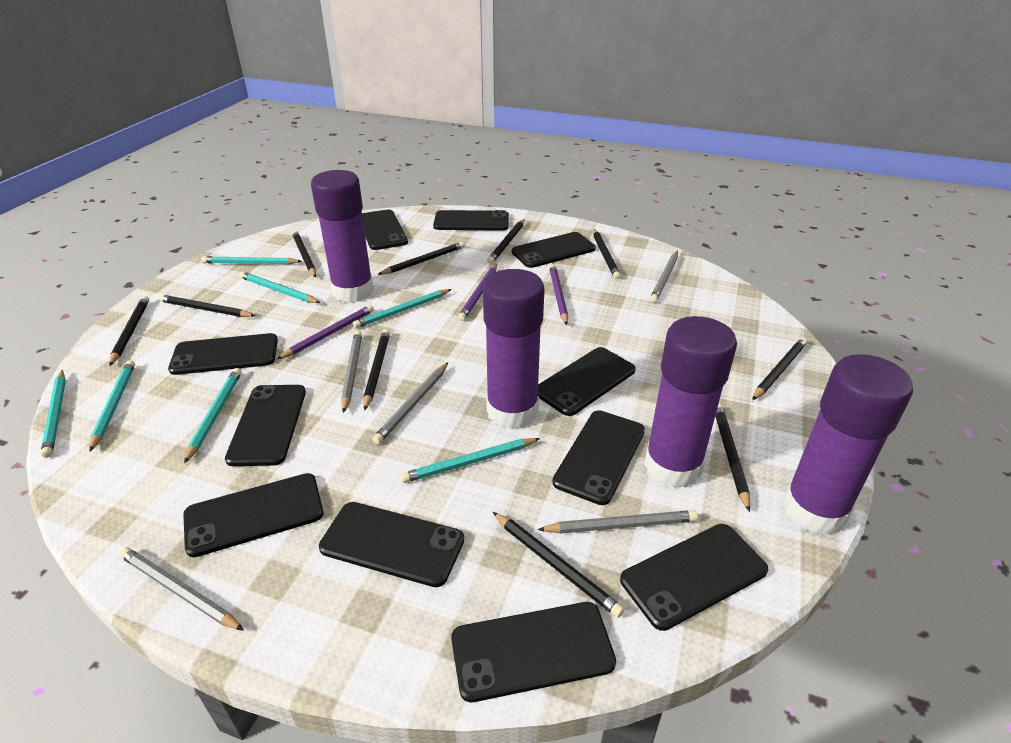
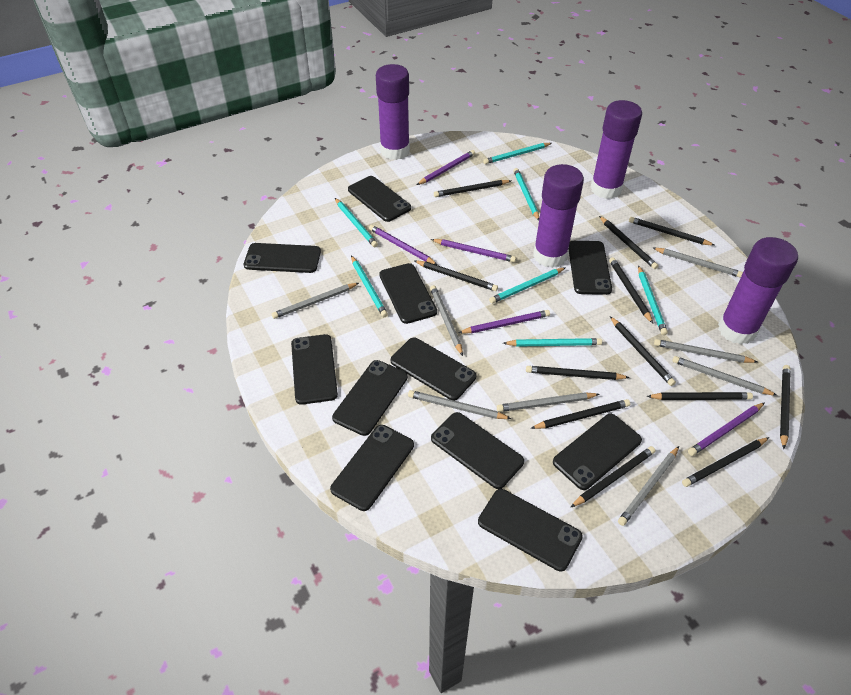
black pencil: [109,296,149,366] [158,294,255,317] [292,231,316,278] [363,329,390,411] [377,242,465,275] [487,219,524,264] [493,512,624,618] [593,229,621,279] [715,403,750,512] [752,337,808,400] = 10 -> [415,261,498,291] [434,180,511,197] [526,366,630,380] [530,399,630,429] [570,446,656,508] [599,216,658,269] [609,257,653,323] [610,316,676,386] [629,217,714,246] [647,392,753,400] [682,437,769,487] [780,365,791,449] = 12
grey pencil: [119,547,244,631] [341,331,362,413] [372,362,448,444] [537,510,698,534] [650,251,678,302] = 5 -> [272,283,359,319] [408,390,511,419] [430,285,463,356] [497,392,599,412] [618,446,679,526] [653,248,743,278] [654,339,757,363] [672,356,778,396] = 8
purple pencil: [277,305,374,359] [458,264,497,321] [549,264,568,325] = 3 -> [369,225,437,265] [417,150,475,185] [431,239,516,262] [459,310,550,333] [688,402,765,456] = 5

